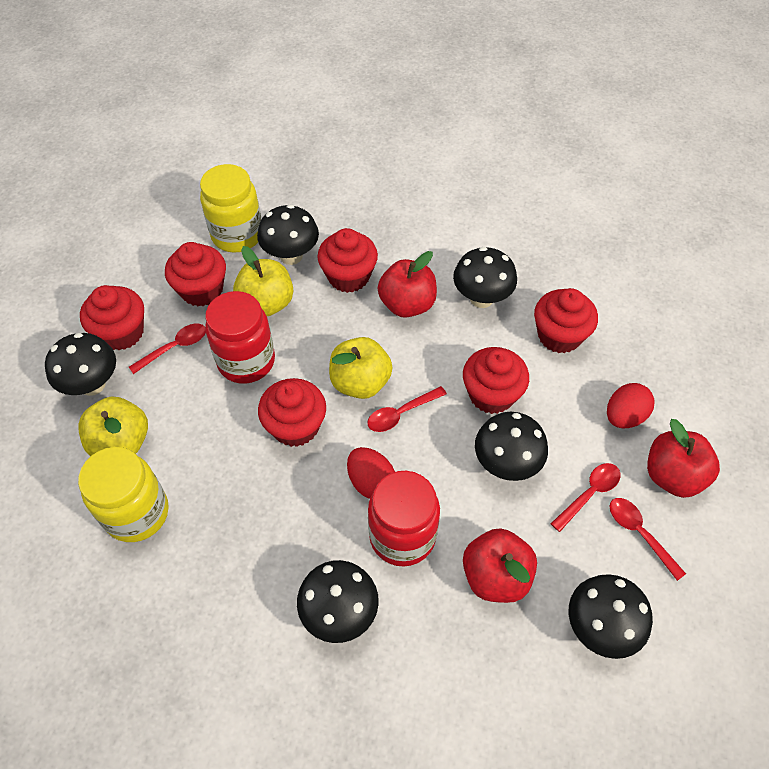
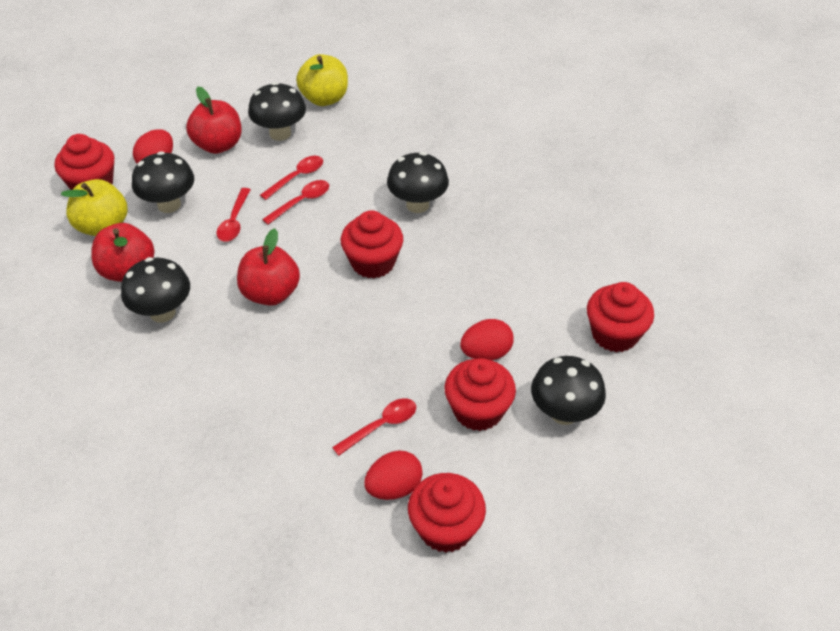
black mushroom: [45,333,116,396] [257,205,319,265] [297,560,379,643] [453,247,517,308] [475,412,548,481] [569,574,653,659] = 6 -> [121,257,190,323] [132,151,194,213] [248,82,306,141] [387,152,449,213] [531,356,606,425] = 5
red cupcake: [80,285,144,350] [165,242,226,306] [258,378,326,447] [317,228,378,293] [463,347,529,414] [534,288,598,353] = 6 -> [55,134,114,190] [341,210,403,279] [408,473,486,553] [445,358,516,431] [587,282,654,353] = 5
red egg: [347,447,395,499] [607,383,655,429] = 2 -> [133,129,173,164] [364,450,423,500] [460,319,514,360] = 3
red jar: [205,291,275,384] [368,471,440,567] = 2 -> none = 0
yellow apple: [78,397,148,457] [233,246,293,316] [329,337,393,399] = 3 -> [61,179,128,236] [296,54,348,106] = 2
yellow jar: [78,447,169,542] [200,164,262,253] = 2 -> none = 0

